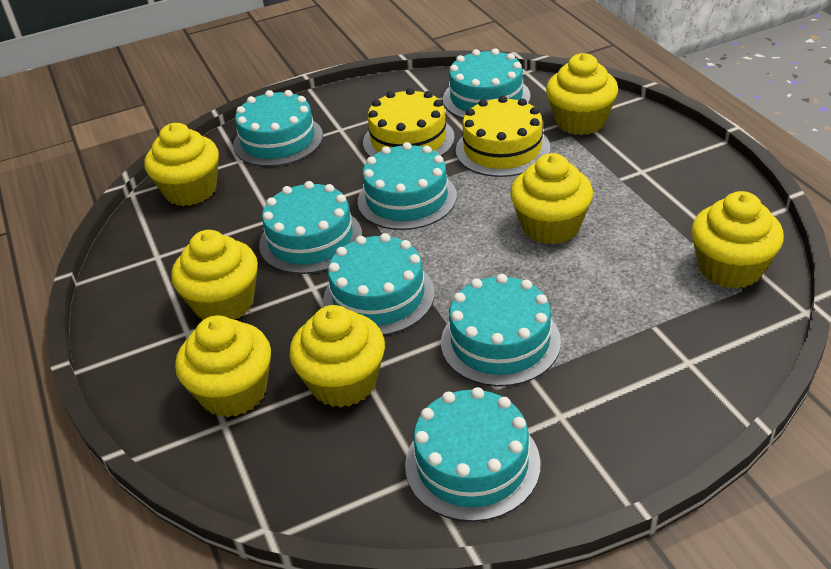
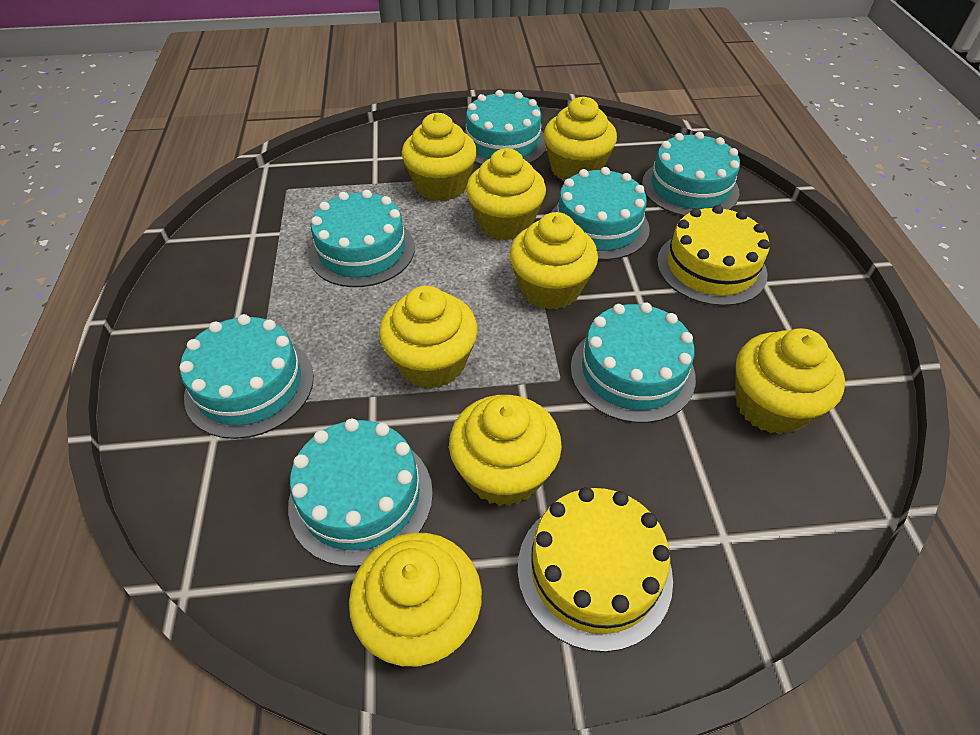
yellow cupcake: [145,123,219,206] [171,230,258,320] [175,315,271,417] [289,305,385,408] [510,153,593,244] [546,53,618,135] [691,191,784,289] = 7 -> [349,533,482,667] [379,286,478,389] [402,113,477,201] [449,395,562,506] [466,148,546,240] [510,212,598,310] [544,97,617,181] [735,328,845,434] = 8

